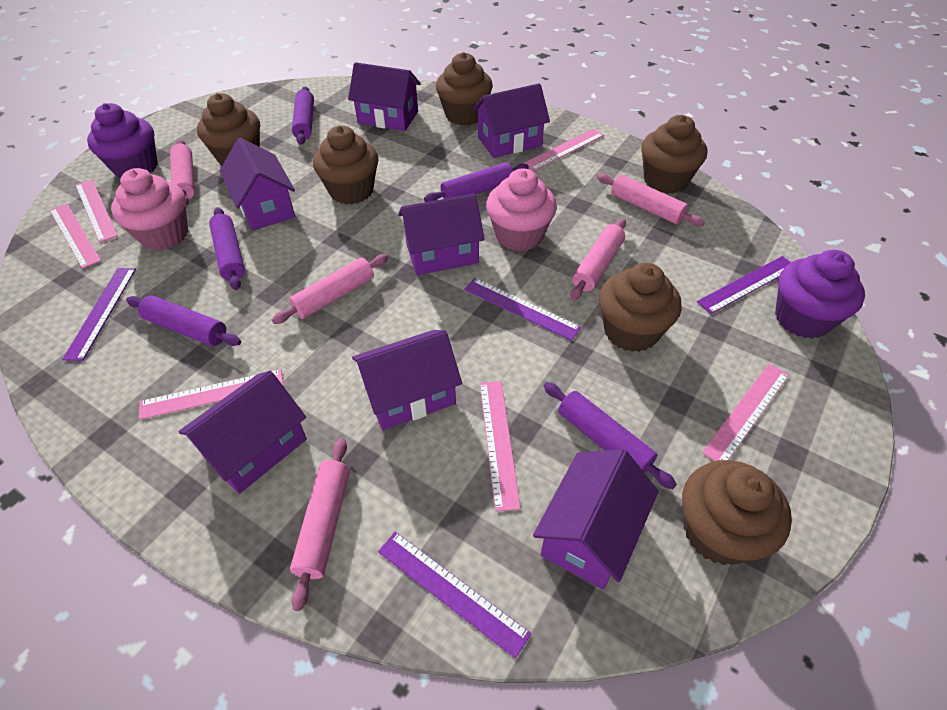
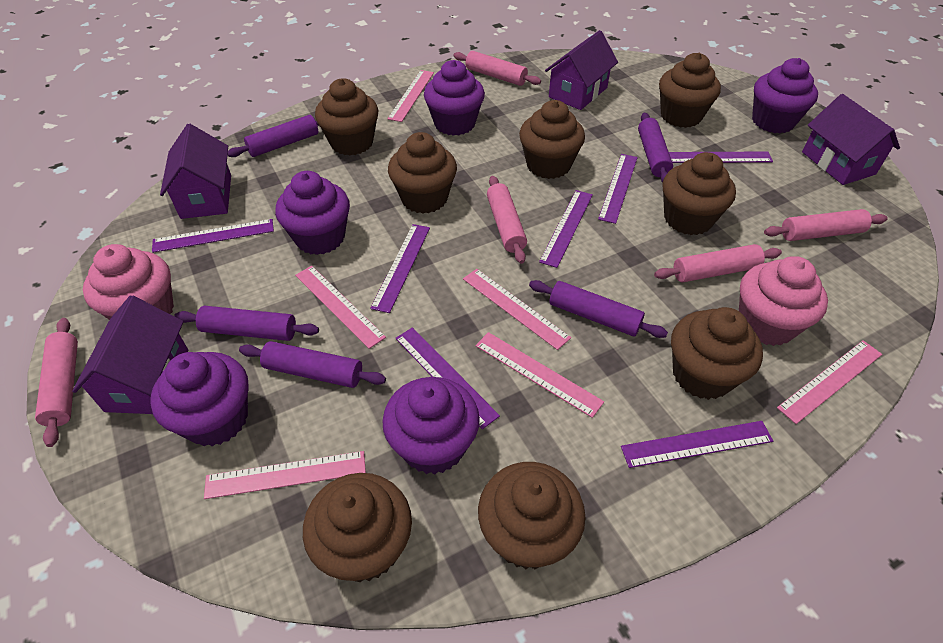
brown cupcake: [197,93,260,166] [313,125,379,205] [436,52,493,126] [599,263,682,352] [641,115,707,194] [682,460,792,565] = 6 -> [303,473,412,582] [315,78,378,156] [388,132,457,214] [478,462,586,570] [519,100,585,179] [659,53,721,128] [662,152,736,235] [671,307,763,400] = 8
purple cupcake: [87,103,158,178] [775,250,865,339] = 2 -> [150,352,249,446] [275,171,350,255] [382,377,480,474] [424,60,485,136] [752,58,818,133] = 5
purple house: [178,371,307,494] [220,137,295,231] [348,62,421,131] [352,330,462,430] [398,194,485,275] [473,83,550,158] [533,449,659,589] = 7 -> [72,296,188,414] [160,124,231,219] [545,30,618,110] [802,94,900,185] = 4
purple ruler: [62,268,136,361] [378,532,531,659] [464,278,581,341] [697,256,791,314] = 4 -> [152,219,274,253] [370,224,430,313] [395,327,500,429] [539,190,593,268] [598,154,638,224] [621,421,773,468] [669,152,773,163] = 7

